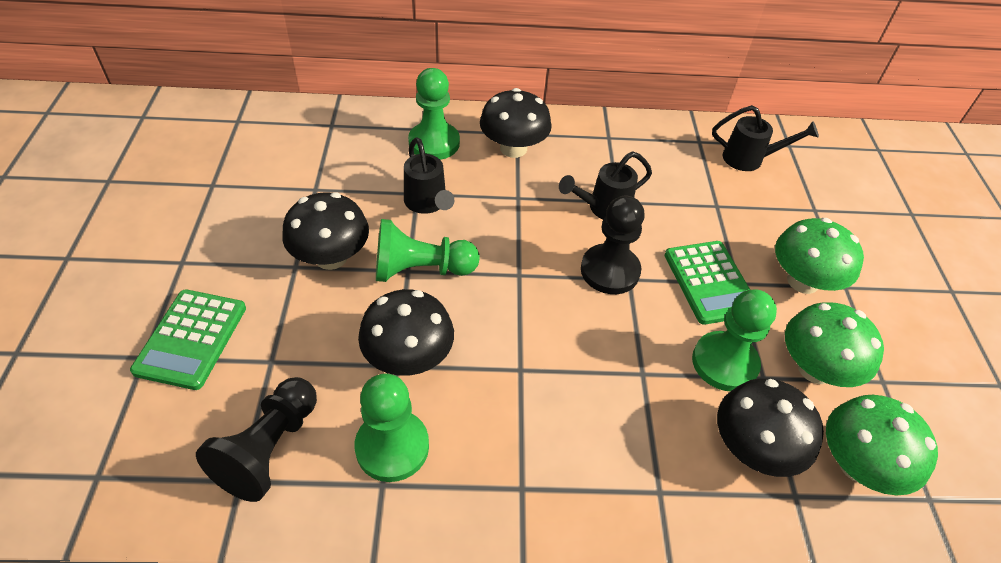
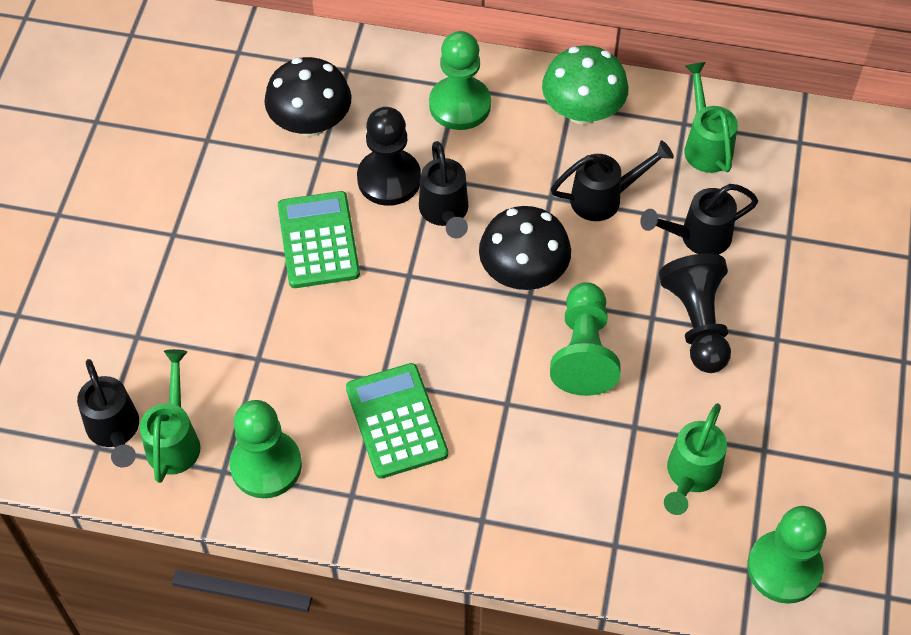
black mushroom: [282,192,369,270] [358,289,454,376] [480,88,552,158] [717,378,824,477] = 4 -> [264,57,352,136] [479,206,571,290] = 2
black watering can: [404,137,454,214] [559,152,652,220] [712,105,819,171] = 3 -> [77,359,139,467] [419,141,469,238] [551,140,674,221] [640,184,758,255] = 4
green mushroom: [775,218,864,294] [785,302,884,387] [826,395,938,495] = 3 -> [542,45,629,125] = 1
green watering can: none = 0 -> [140,349,200,483] [664,403,727,515] [684,62,738,173] = 3

